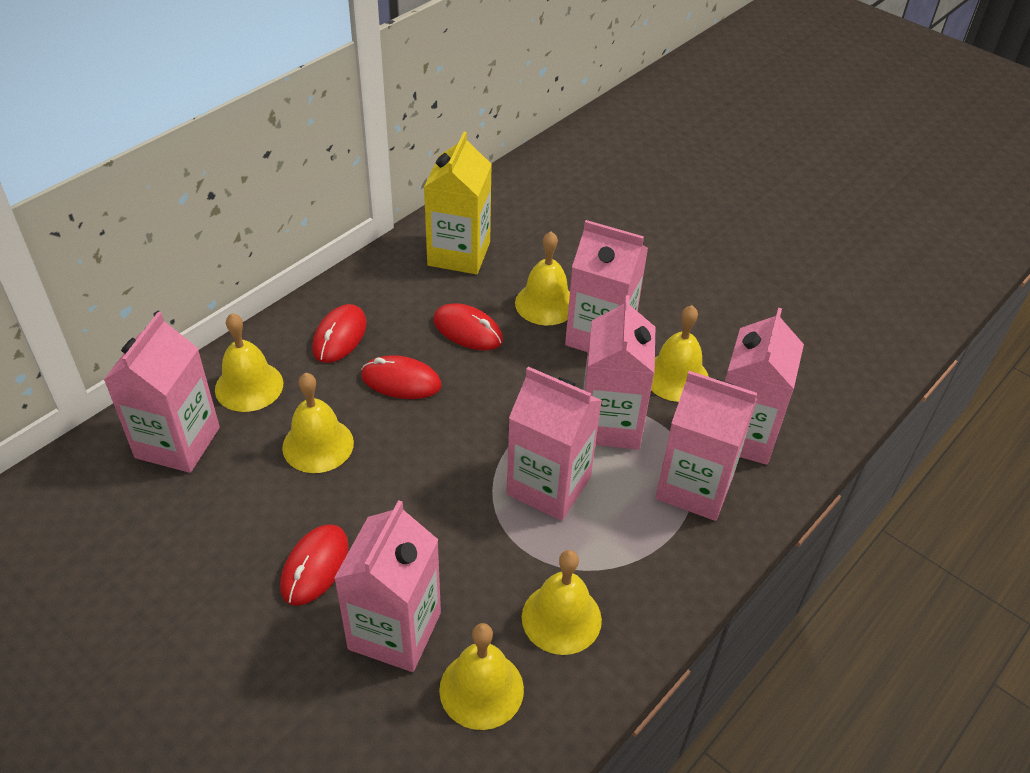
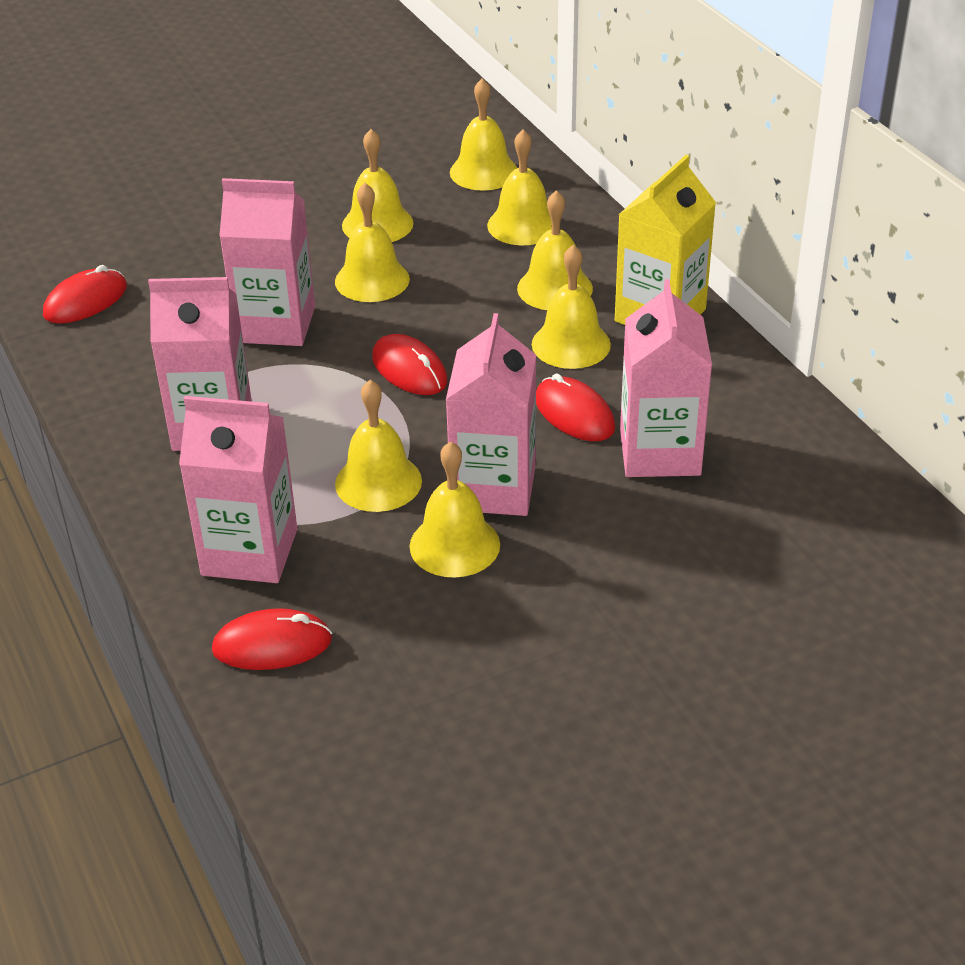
pink carton: [104,312,220,473] [334,500,441,672] [506,367,602,521] [565,220,648,352] [583,295,655,450] [655,371,757,521] [725,308,804,465] = 7 -> [148,277,252,451] [179,396,297,583] [219,178,315,346] [446,313,536,516] [620,279,712,477] = 5
yellow bell: [215,313,283,412] [282,373,354,473] [439,623,524,730] [515,231,570,325] [522,550,602,655] [651,305,709,402] = 6 -> [335,183,410,302] [335,380,422,512] [342,129,414,242] [409,441,500,578] [450,79,517,191] [487,130,552,245] [517,190,593,310] [532,244,611,369] = 8

